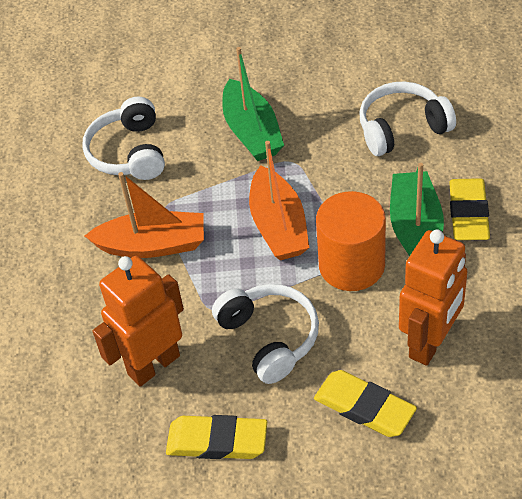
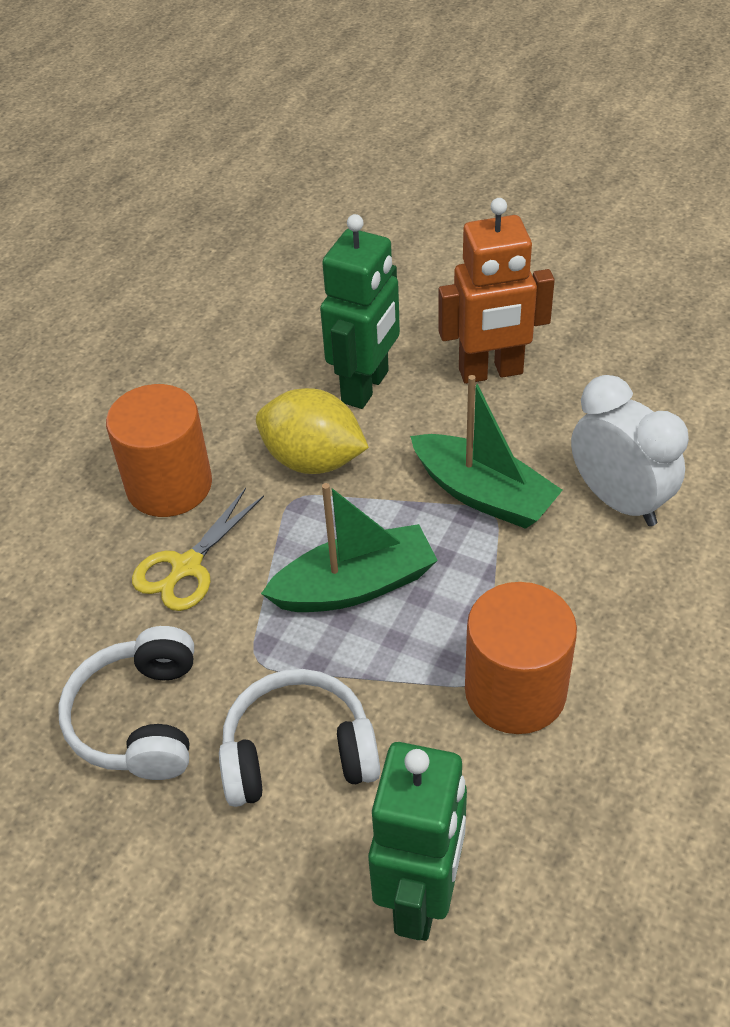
green robot: none = 0 -> [320,214,400,409] [368,742,467,941] = 2
orange boat: [85,172,204,258] [249,141,309,260] = 2 -> none = 0
orange cylinder: [316,191,386,291] = 1 -> [106,384,212,517] [465,582,577,734] = 2
orange robot: [92,256,184,387] [399,230,468,366] = 2 -> [438,198,555,384] = 1
white clock: none = 0 -> [571,375,689,526] = 1
white headphones: [82,96,165,180] [212,284,319,384] [359,81,456,156] = 3 -> [58,626,194,780] [219,669,380,807] = 2
yellow eraser: [166,415,267,459] [314,370,417,437] [449,178,490,240] = 3 -> none = 0
yellow lemon: none = 0 -> [256,388,369,474] = 1
yellow scissors: none = 0 -> [132,488,264,611] = 1

